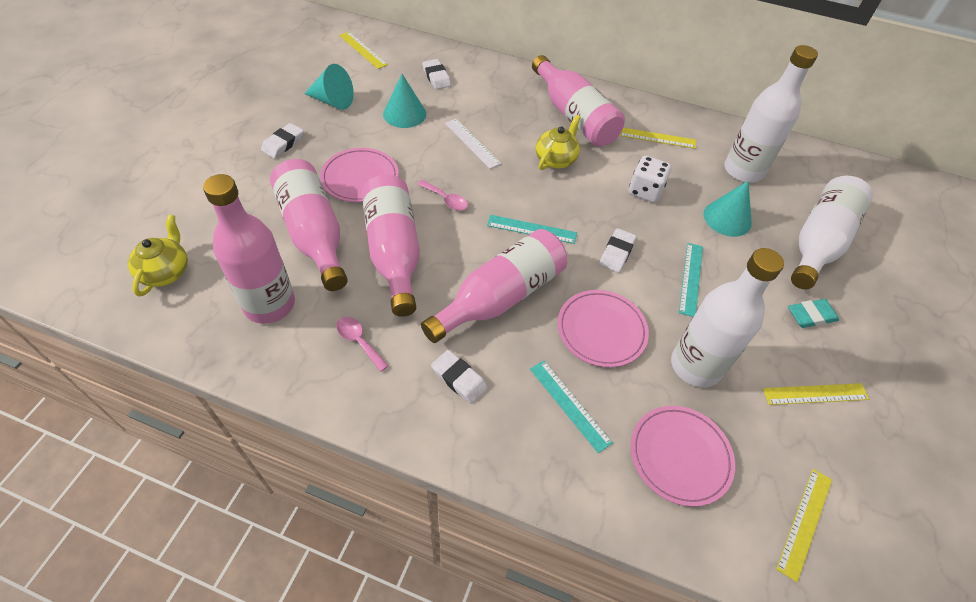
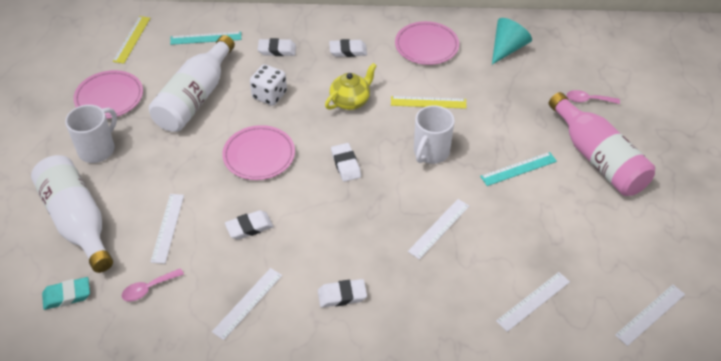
pink bottle: [203,174,295,324] [270,159,348,291] [362,175,420,317] [421,229,567,343] [532,55,625,147] = 5 -> [549,92,655,196] = 1
turquoise cone: [304,64,354,110] [383,74,426,128] [704,181,752,237] = 3 -> [492,18,532,64] = 1
turquoise ruler: [487,215,577,244] [530,360,613,453] [679,243,703,317] = 3 -> [170,32,241,45] [480,152,557,186] = 2
white bottle: [671,248,784,387] [724,45,818,183] [791,176,873,289] = 3 -> [31,155,113,273] [149,35,235,132] = 2
white eraser: [261,123,304,158] [422,59,451,89] [431,350,488,404] [599,228,637,273] = 4 -> [225,210,273,240] [258,38,296,56] [318,279,367,308] [329,39,367,57] [331,143,361,182] = 5
white mug: none = 0 -> [65,105,117,163] [414,105,455,164] = 2
white ruler: [445,119,501,169] = 1 -> [151,194,184,264] [212,268,282,340] [408,199,469,259] [496,272,570,332] [615,284,685,346] = 5
yellow ruler: [339,32,388,69] [619,128,696,149] [763,383,869,405] [776,469,832,582] = 4 -> [112,16,150,64] [391,96,467,109] = 2
yellow teapot: [128,215,188,297] [536,115,581,170] = 2 -> [325,63,377,110] = 1

